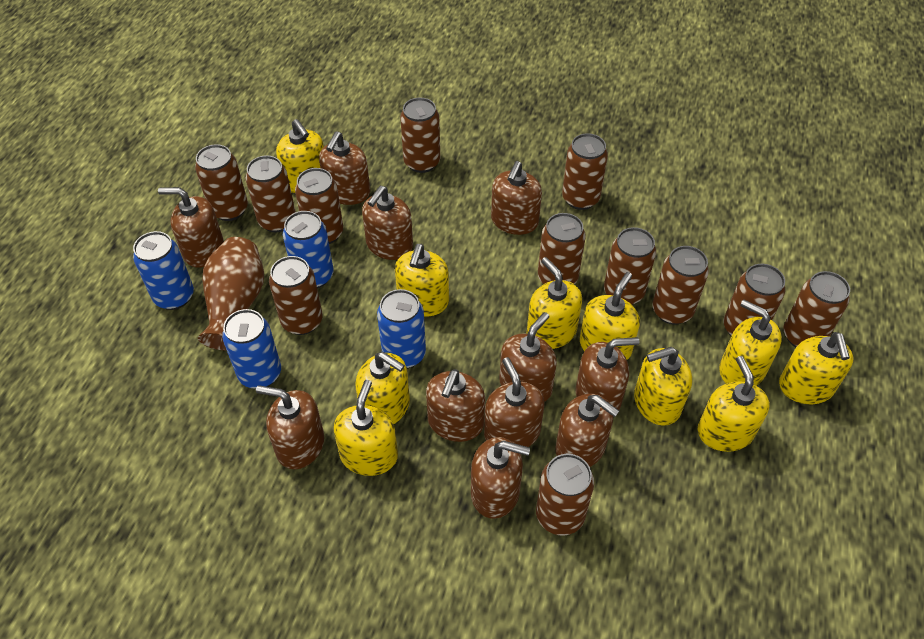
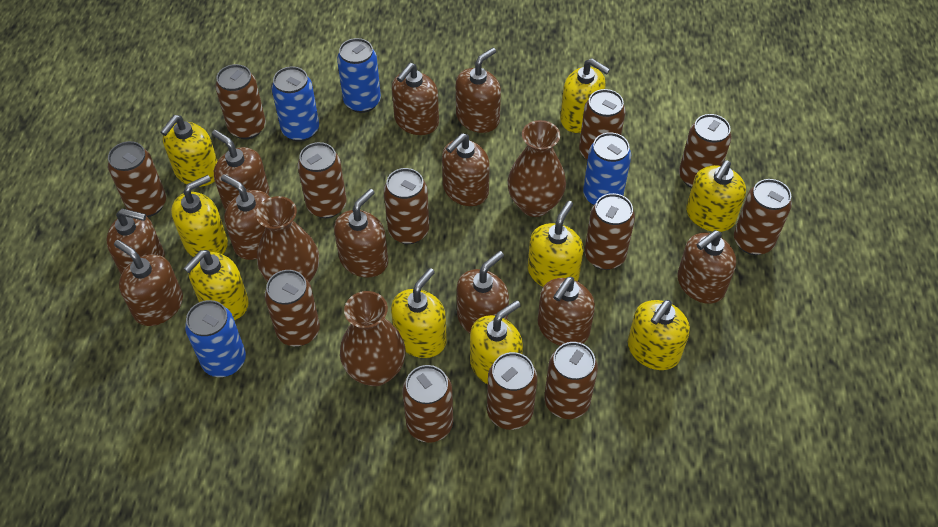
brown vase: [198,237,264,350] = 1 -> [256,196,319,282] [340,291,406,386] [507,120,566,217] = 3
yellow soap dispenser: [276,119,324,193] [333,380,398,476] [356,352,410,424] [395,244,449,317] [527,257,582,349] [580,272,640,360] [634,347,692,426] [698,356,770,452] [719,300,782,385] [779,332,854,404] = 10 -> [160,115,217,187] [171,175,228,257] [183,250,249,320] [391,268,447,358] [470,300,523,384] [528,201,583,287] [560,58,610,133] [628,300,690,370] [686,160,746,232] = 9

